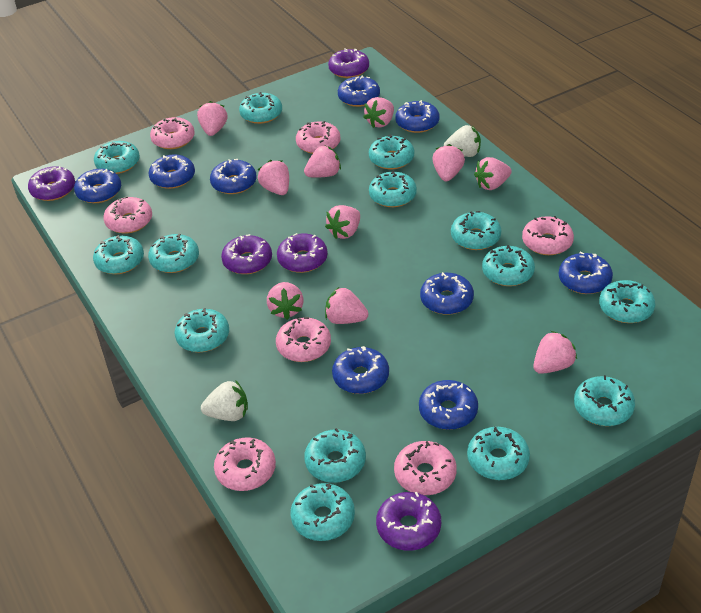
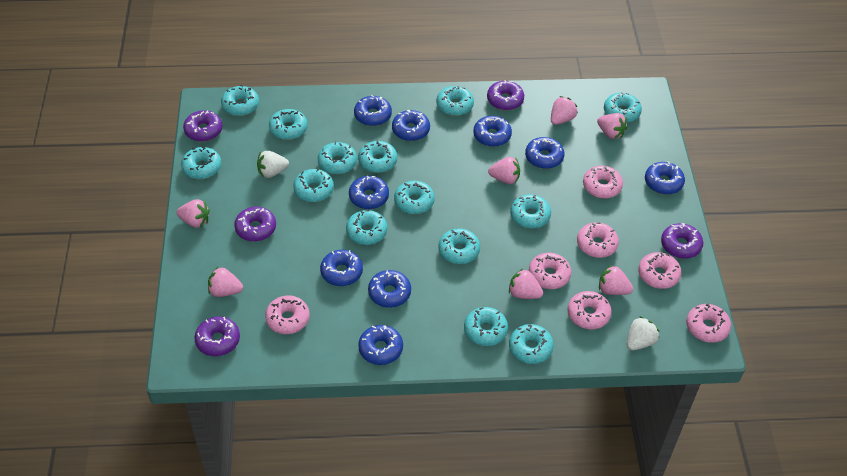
pink strawberry: [197,101,227,136] [258,160,289,195] [267,282,304,320] [304,145,341,178] [325,205,360,239] [325,287,369,324] [363,97,394,128] [432,144,465,181] [474,157,512,190] [534,331,577,374] = 10 -> [176,199,210,228] [208,267,243,297] [488,157,520,184] [509,269,543,299] [551,96,578,125] [597,113,627,139] [599,265,633,295] = 7

